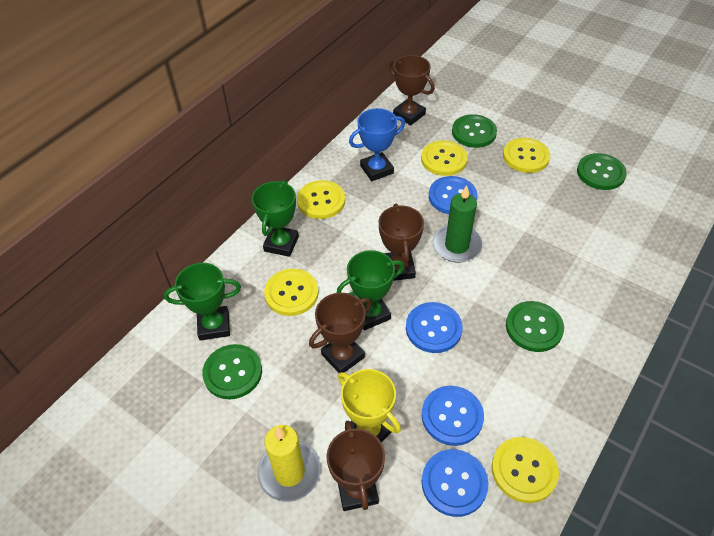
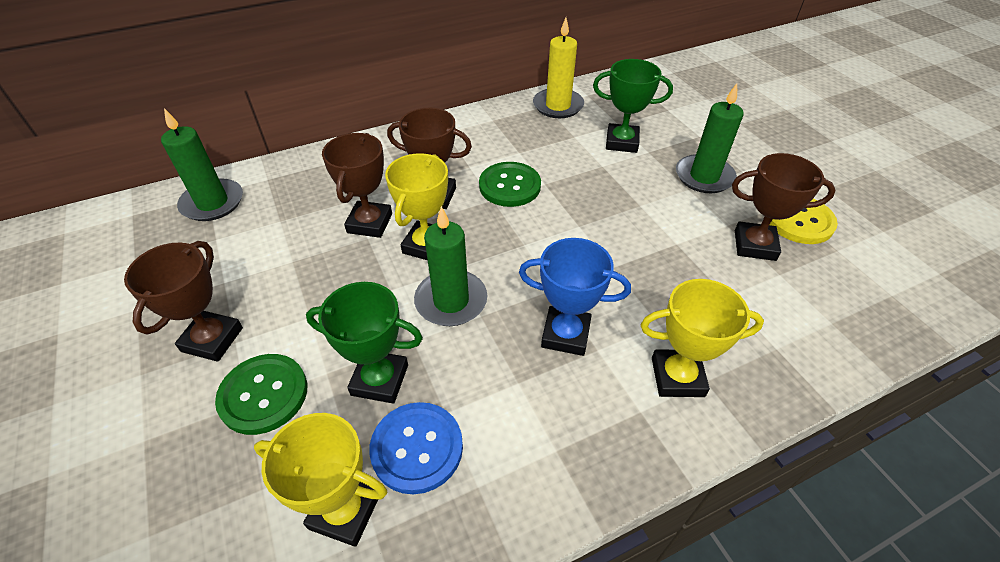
blue button: [406,302,463,353] [422,386,484,446] [422,449,488,517] [429,176,477,214] = 4 -> [369,402,463,494] = 1
green button: [202,344,262,399] [452,114,497,148] [506,301,564,352] [577,153,627,190] = 4 -> [215,354,307,435] [479,162,541,207] = 2
green candle: [433,185,483,263] = 1 -> [161,108,243,221] [414,206,487,326] [676,83,744,193] = 3
green trophy: [164,263,241,341] [252,180,299,257] [337,250,404,330] = 3 -> [306,282,423,404] [593,59,673,153] = 2
yellow button: [264,269,319,316] [297,180,345,219] [421,140,468,176] [492,437,559,503] [503,138,550,173] = 5 -> [770,199,838,244] = 1
yellow trophy: [338,369,401,442] = 1 -> [254,413,387,547] [385,153,448,260] [641,279,764,397] = 3

